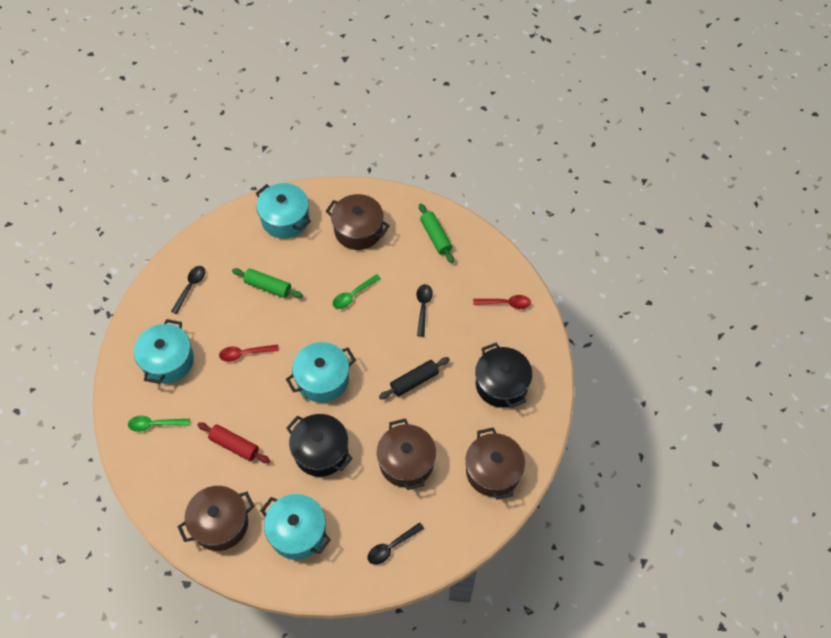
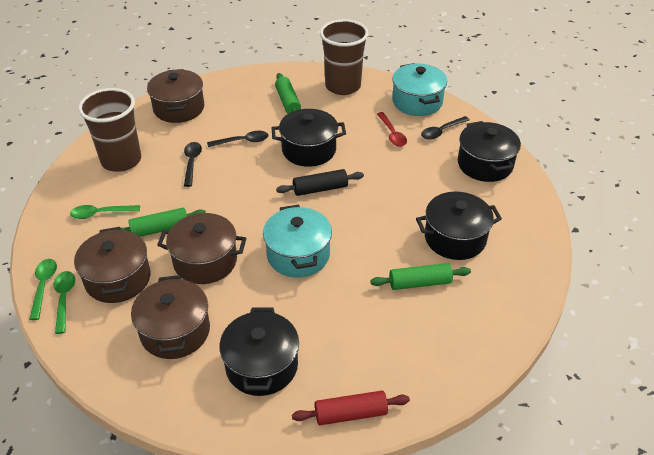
black pot: [286,414,353,477] [475,343,532,408] = 2 -> [220,307,299,396] [272,109,346,167] [416,192,502,260] [458,121,521,182] = 4
brown cup: none = 0 -> [78,88,141,172] [320,19,369,95] = 2
green rolling pin: [232,268,303,298] [419,204,454,263] = 2 -> [121,208,206,237] [275,73,301,114] [370,263,471,290] = 3
green spoon: [128,416,190,432] [333,274,381,309] = 2 -> [29,259,57,320] [54,271,75,334] [70,205,140,219] = 3
red spoon: [219,345,279,362] [473,295,531,309] = 2 -> [377,112,407,147] = 1
turquoise pot: [134,319,194,384] [256,183,311,239] [260,494,331,560] [286,342,356,403] = 4 -> [263,205,332,278] [392,63,447,116] = 2

